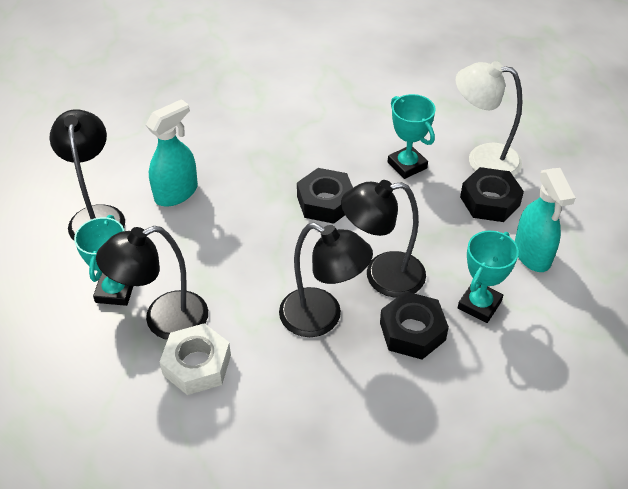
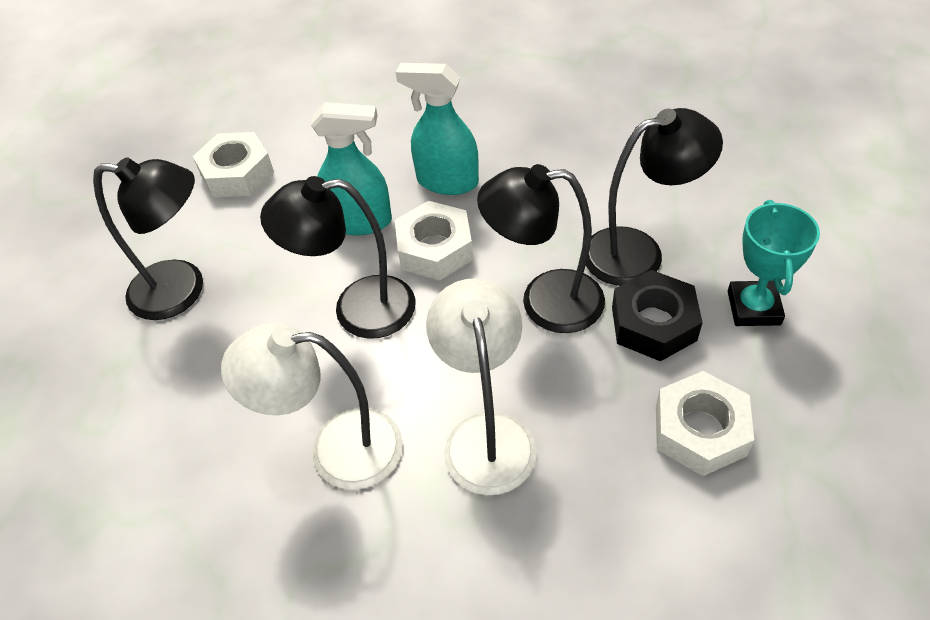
black nut: [297,168,353,224] [380,291,449,359] [460,167,524,222] = 3 -> [612,270,703,362] = 1
turquoise trophy: [74,215,133,306] [388,94,436,179] [458,231,519,323] = 3 -> [728,200,820,326] = 1
white lamp: [456,61,522,176] = 1 -> [221,323,403,490] [426,278,537,495] = 2
white nut: [160,323,231,395] = 1 -> [193,132,274,197] [395,201,473,281] [656,371,754,476] = 3

